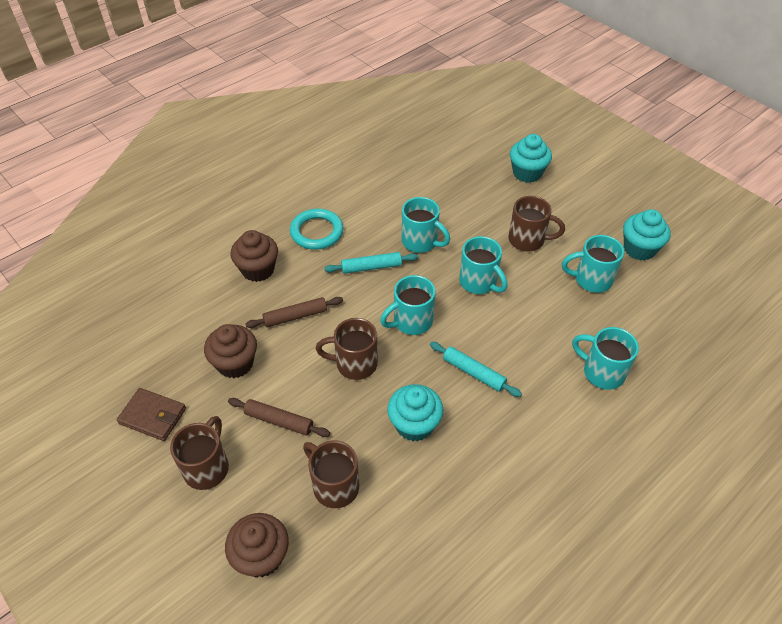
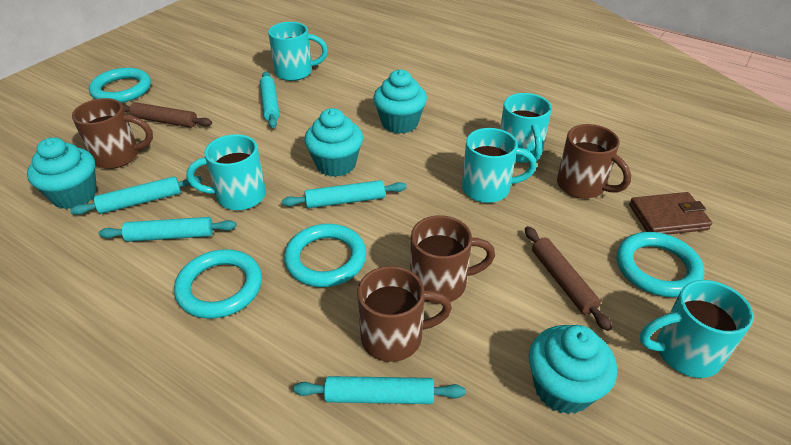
brown cupcake: [204,324,257,378] [225,513,289,578] [231,230,278,282] = 3 -> none = 0
turquoise cupcake: [387,384,443,441] [510,134,552,183] [623,209,670,261] = 3 -> [27,137,97,209] [304,108,363,177] [373,69,427,134] [529,325,617,414] = 4
turquoise ring: [290,209,344,250] = 1 -> [89,68,151,103] [174,249,262,319] [284,224,366,287] [617,232,704,297] = 4
turquoise rolling pin: [324,252,418,274] [430,342,522,397] = 2 -> [70,176,202,215] [99,217,236,242] [260,71,280,128] [282,180,407,208] [293,376,465,404] = 5

